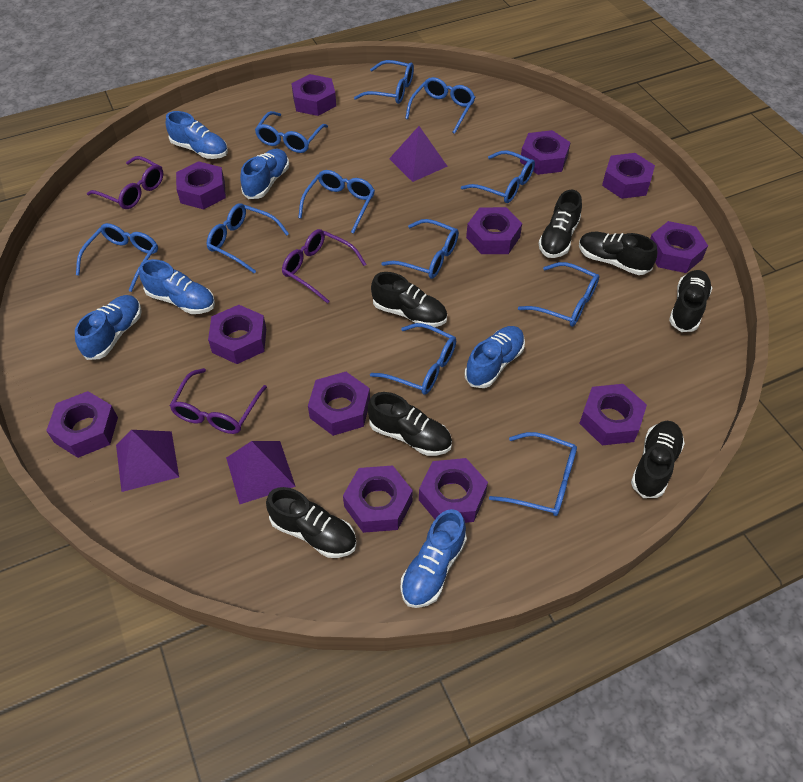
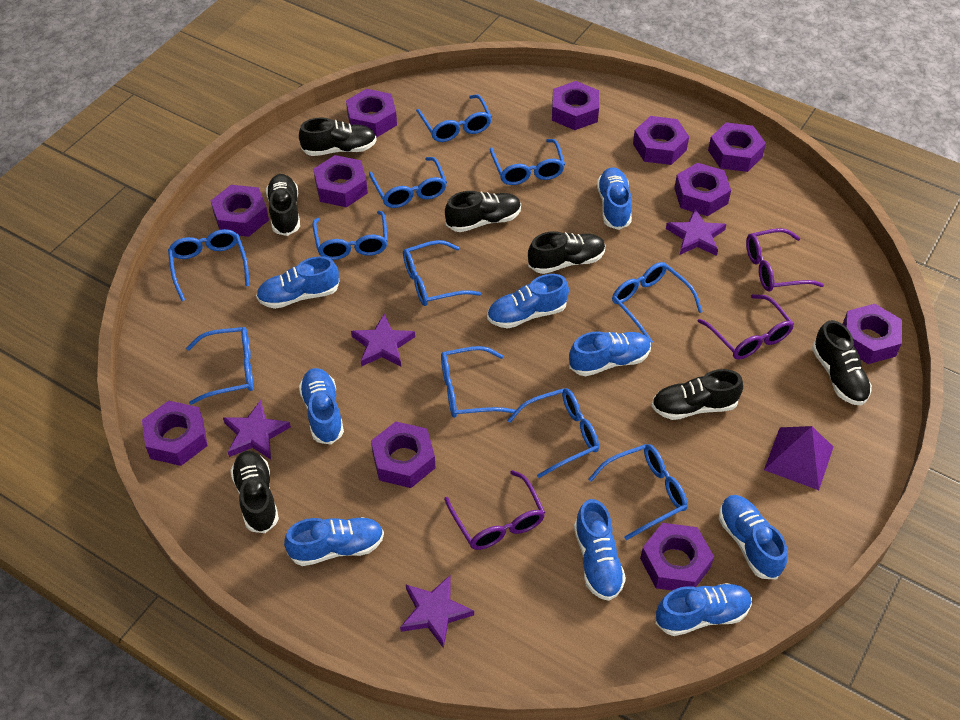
blue shoe: [75,295,142,360] [139,259,215,314] [166,111,228,159] [240,149,289,199] [401,509,467,608] [465,326,525,388] = 6 -> [256,256,339,309] [284,517,384,566] [299,368,344,445] [487,274,569,328] [569,332,651,376] [574,499,626,601] [597,167,632,230] [656,583,752,636] [719,495,788,579] = 9
purple nut: [46,391,118,458] [176,161,226,209] [208,305,266,364] [291,74,336,116] [308,372,370,436] [343,465,413,533] [419,458,488,523] [466,207,522,254] [520,130,571,175] [579,384,647,445] [602,153,655,199] [650,221,708,273] = 12 -> [142,401,207,466] [211,185,269,237] [314,155,368,207] [346,89,397,138] [371,421,435,488] [552,81,599,130] [633,116,689,165] [640,523,714,590] [674,163,731,216] [708,122,766,172] [843,304,902,364] = 11
purple pyramid: [116,430,179,492] [226,441,296,504] [389,126,448,182] = 3 -> [764,426,833,490] = 1
purple star: none = 0 -> [223,400,291,460] [351,314,415,367] [400,575,474,648] [666,209,726,256] = 4

